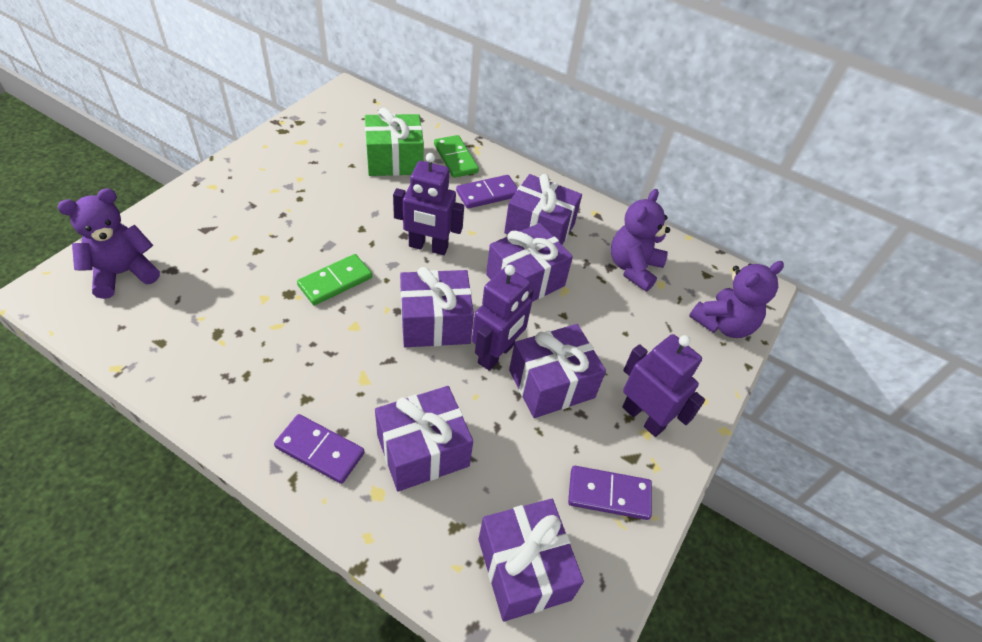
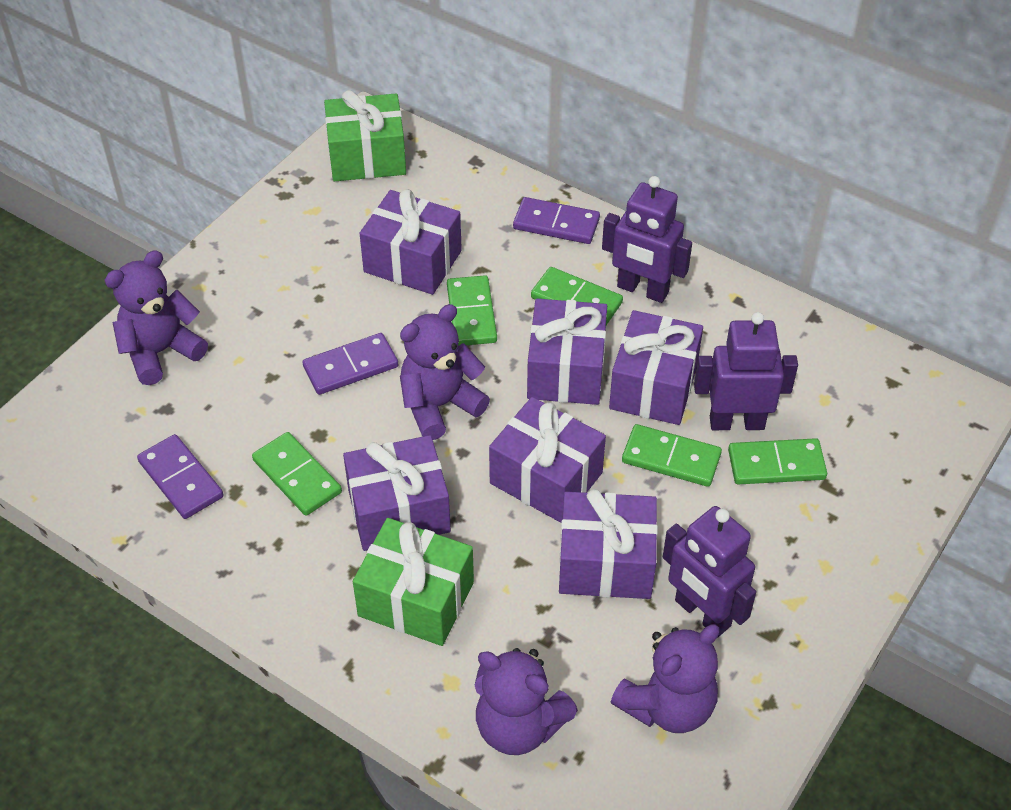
green domino: [297,254,372,305] [434,135,479,178] = 2 -> [252,432,342,516] [447,275,497,346] [531,267,623,325] [622,424,722,487] [728,438,827,485] = 5
green gift: [365,108,424,176] = 1 -> [324,90,406,181] [353,518,474,646] = 2
purple teddy bear: [58,188,160,299] [611,189,670,291] [689,261,784,338] = 3 -> [105,250,208,385] [400,304,490,440] [475,648,578,755] [611,625,719,733] = 4

